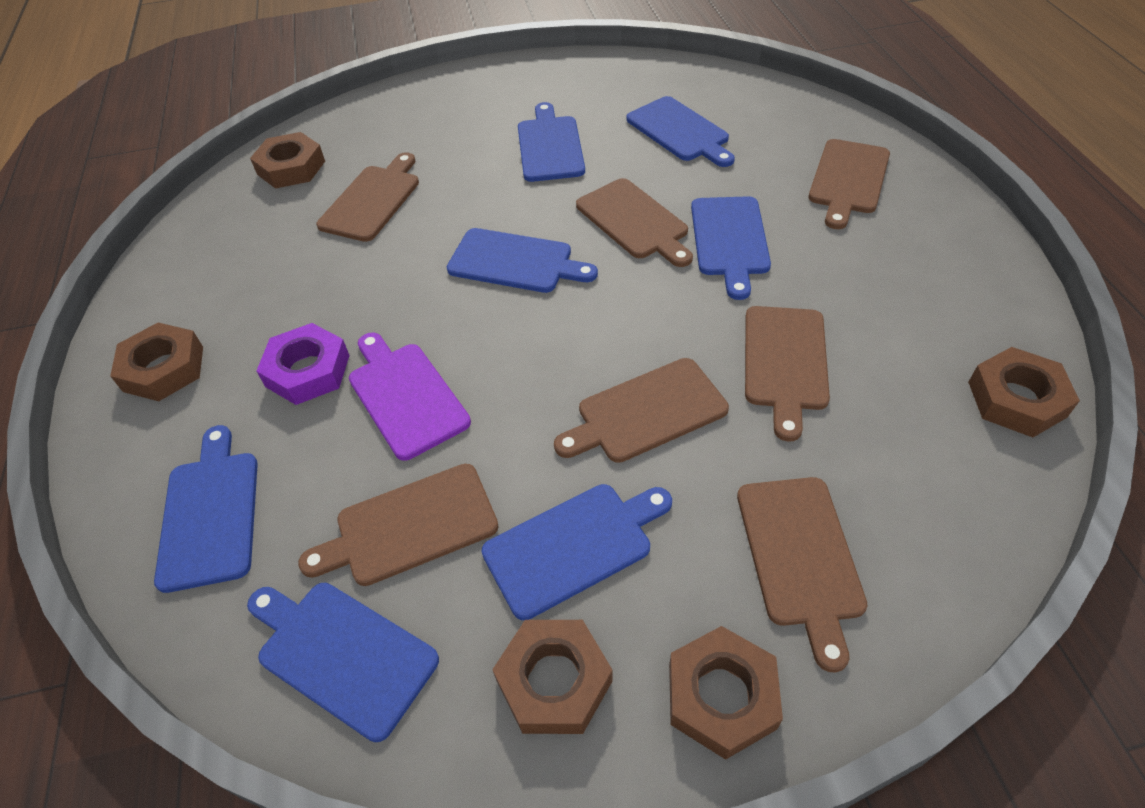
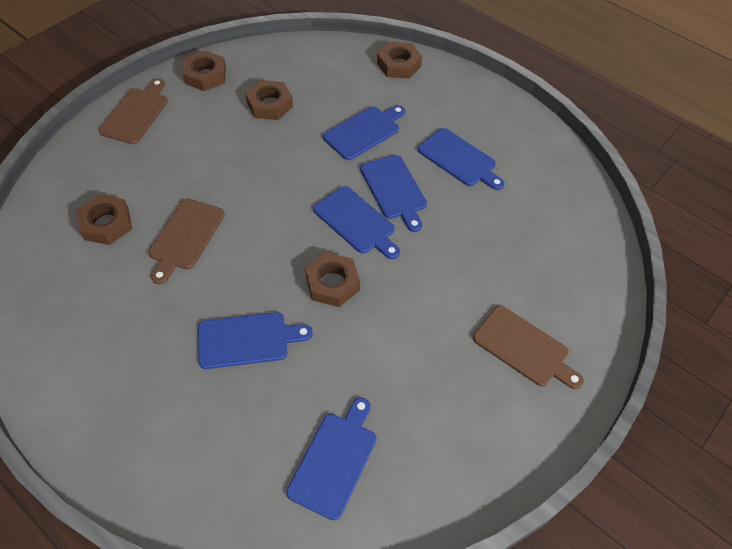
blue cutting board: [154,425,258,593] [247,583,439,742] [447,228,598,293] [482,484,672,620] [518,102,585,182] [626,96,735,167] [691,196,771,300] = 7 -> [198,312,313,369] [286,398,376,521] [314,186,400,259] [323,105,405,160] [360,155,427,232] [418,128,505,190] = 6
brown cutting board: [298,464,499,586] [316,152,419,242] [554,358,729,463] [576,178,693,267] [737,477,868,673] [745,306,830,442] [809,139,890,229] = 7 -> [99,78,168,144] [149,198,225,284] [473,306,584,389] = 3
purple cutting board: [349,333,471,461] = 1 -> none = 0
purple nut: [257,323,350,405] = 1 -> none = 0

